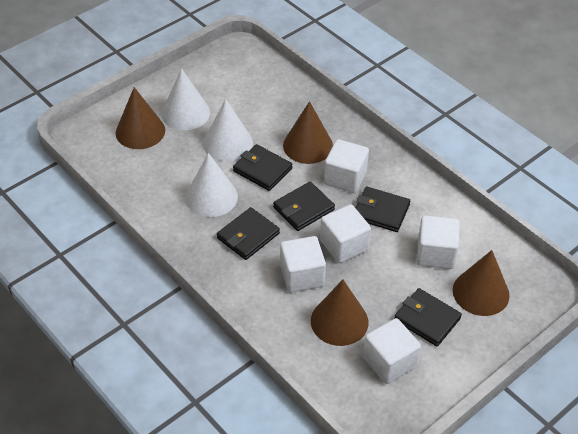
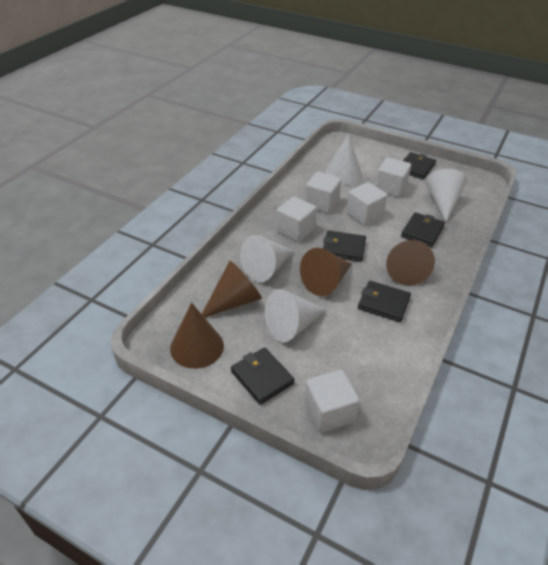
white cone: [161,69,210,130] [185,153,238,217] [203,99,253,162] = 3 -> [240,235,294,282] [265,289,327,342] [325,133,362,185] [425,169,467,222] = 4

